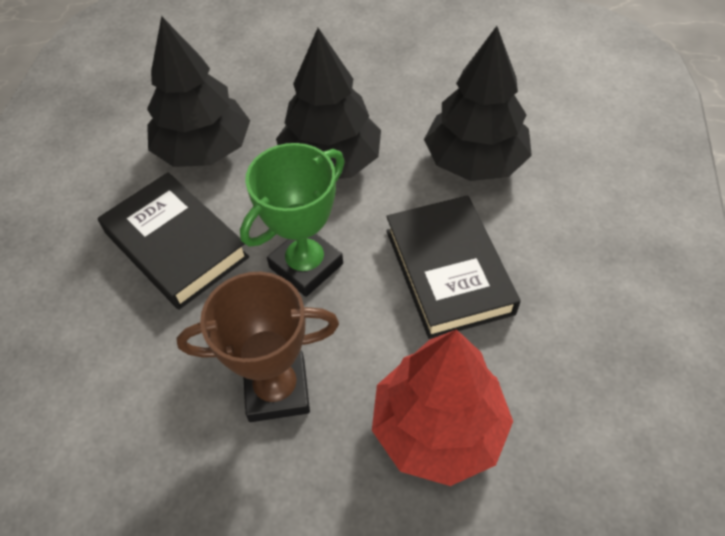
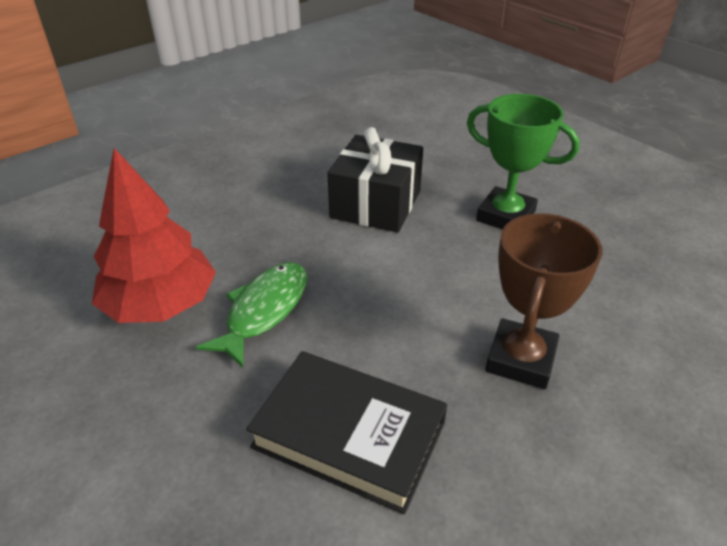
black book: [98,172,249,310] [386,195,521,339] = 2 -> [246,351,447,514] = 1
black gift: none = 0 -> [328,127,423,233] = 1
black tree: [147,16,250,167] [276,28,381,179] [424,26,532,181] = 3 -> none = 0
green fish: none = 0 -> [196,262,307,368] = 1

